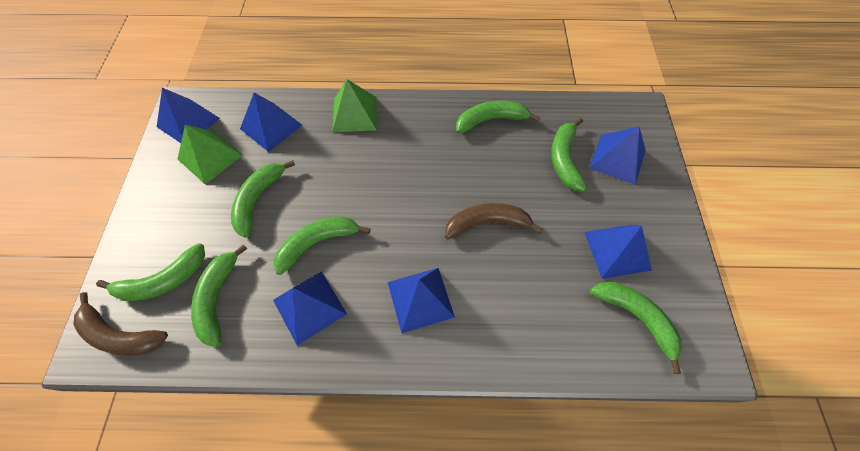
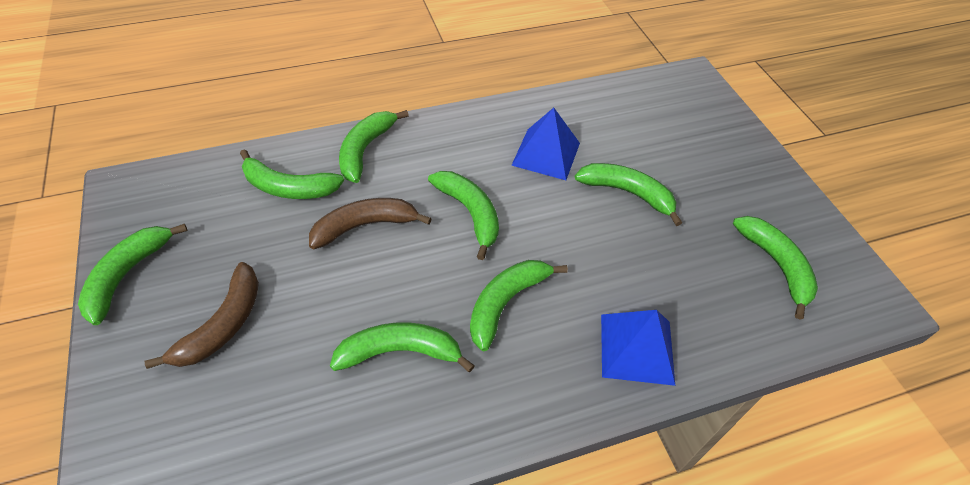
blue pyramid: [157,88,220,143] [240,93,302,152] [273,271,347,346] [388,268,455,334] [584,225,652,279] [589,127,646,185] = 6 -> [511,108,580,180] [601,310,675,386] = 2
green banana: [96,243,205,301] [191,244,247,347] [231,160,295,238] [274,216,371,275] [456,101,540,134] [551,118,587,192] [590,282,682,374] = 7 -> [78,224,187,325] [240,149,344,199] [330,322,475,372] [339,110,409,183] [428,171,499,260] [470,260,568,351] [575,163,682,226] [733,216,818,320] = 8
green pyramid: [178,124,243,184] [332,79,377,132] = 2 -> none = 0

